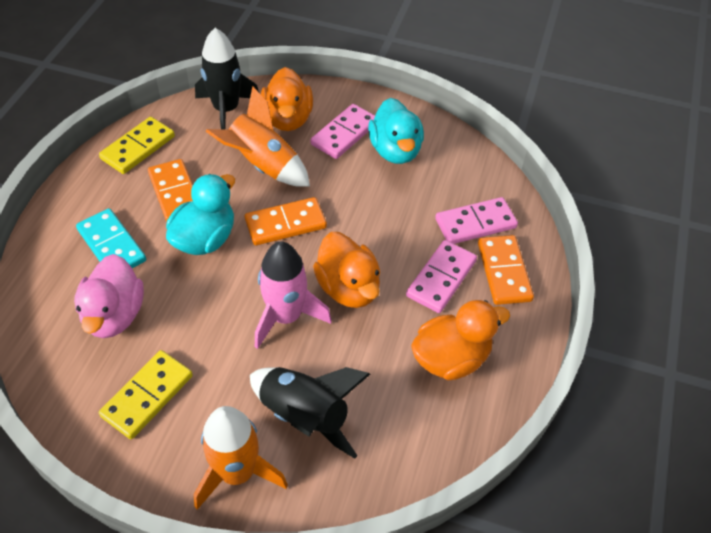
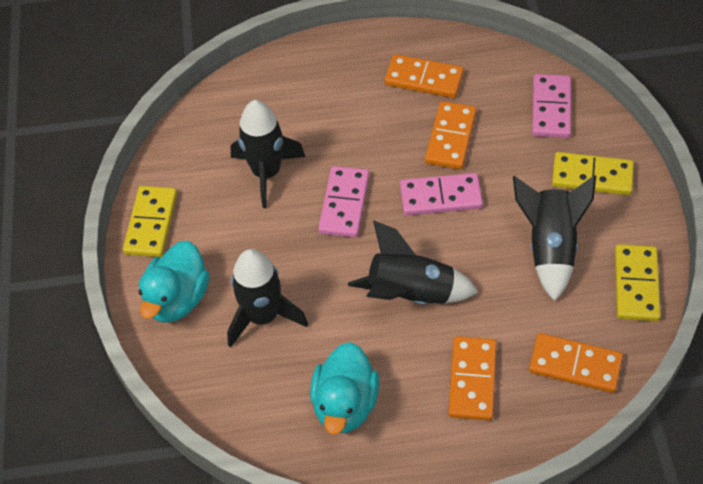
black rocket: [195,28,259,129] [250,367,370,459] = 2 -> [227,249,308,348] [230,100,305,208] [348,220,478,305] [513,175,596,301] = 4
orange domino: [148,159,193,222] [245,197,327,245] [478,235,534,305] = 3 -> [384,54,464,98] [425,101,477,169] [448,336,497,421] [529,333,623,393] = 4
orange duck: [261,67,313,131] [313,232,380,308] [411,300,510,381] = 3 -> none = 0
orange rocket: [194,406,288,510] [205,86,310,187] = 2 -> none = 0
pink duck: [74,254,144,338] = 1 -> none = 0
pink rocket: [255,241,332,349] = 1 -> none = 0
turquoise domino: [76,208,146,268] = 1 -> none = 0
yellow domino: [99,117,175,174] [99,350,193,439] = 2 -> [123,186,177,257] [552,152,634,195] [615,244,661,321] = 3

